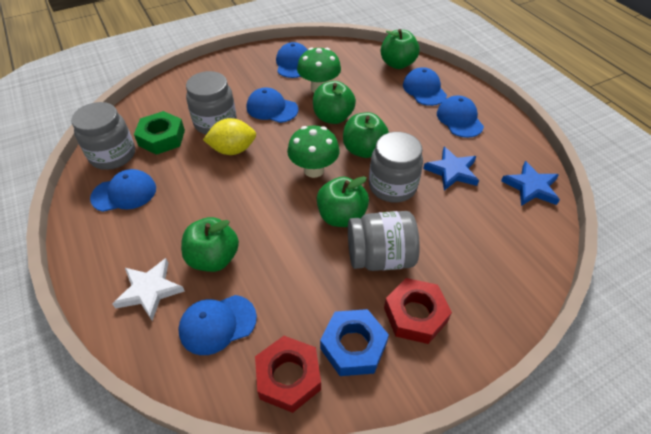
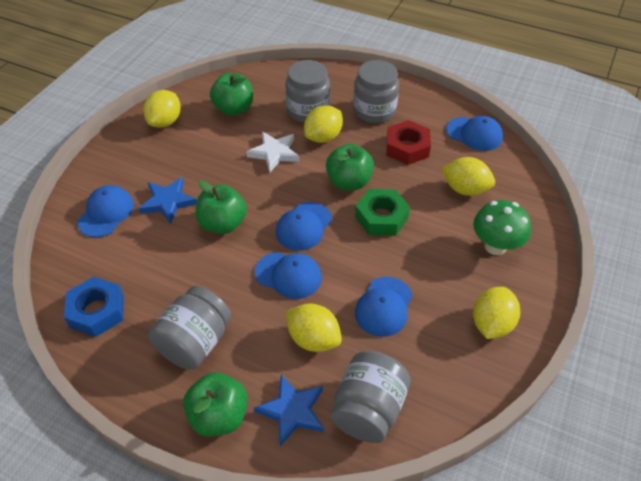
blue cap: [90,169,156,212] [178,295,257,355] [247,88,298,123] [276,42,308,78] [403,67,447,106] [437,96,484,138] = 6 -> [77,185,134,237] [255,252,322,299] [276,202,332,251] [355,277,412,337] [446,116,503,151] = 5
green apple: [181,217,239,272] [313,81,356,124] [317,176,369,227] [343,112,389,158] [381,29,419,69] = 5 -> [183,372,248,436] [196,180,247,234] [210,73,253,116] [326,144,374,191] = 4
green mushroom: [287,125,340,178] [297,47,341,93] = 2 -> [473,200,531,255] = 1
red nut: [255,336,321,413] [384,278,452,344] = 2 -> [386,120,431,165] = 1
yellow lemon: [203,118,256,155] = 1 -> [143,90,181,128] [286,303,342,352] [304,105,343,143] [441,157,495,196] [473,287,520,339] = 5

